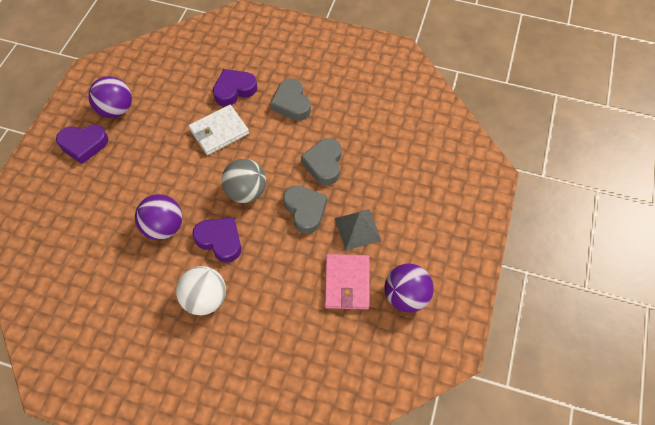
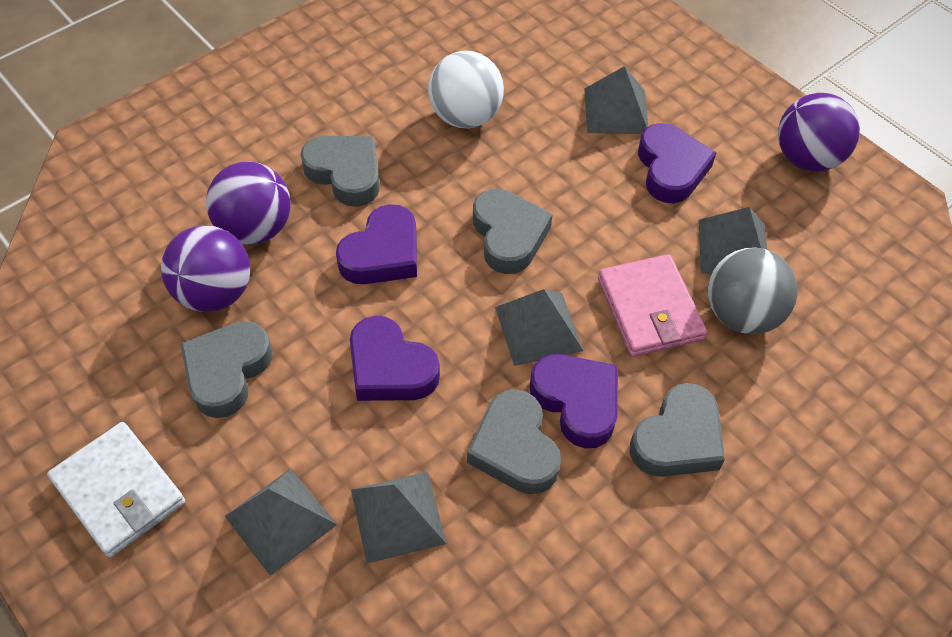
grey heart: [270,78,311,121] [283,186,327,234] [301,138,342,185] = 3 -> [180,321,273,418] [300,136,380,207] [467,390,561,494] [473,189,553,274] [630,383,725,477] = 5
grey pyramid: [334,209,382,250] = 1 -> [225,468,337,576] [351,472,446,563] [495,289,583,366] [584,66,648,134] [699,207,767,274] = 5
purple heart: [56,124,108,164] [192,217,241,262] [213,69,257,106] = 3 -> [336,204,417,284] [350,316,440,401] [530,354,618,448] [638,123,717,203] = 4

